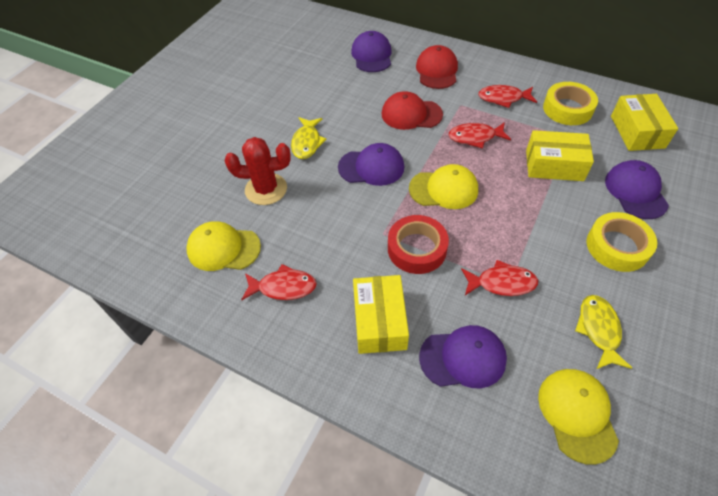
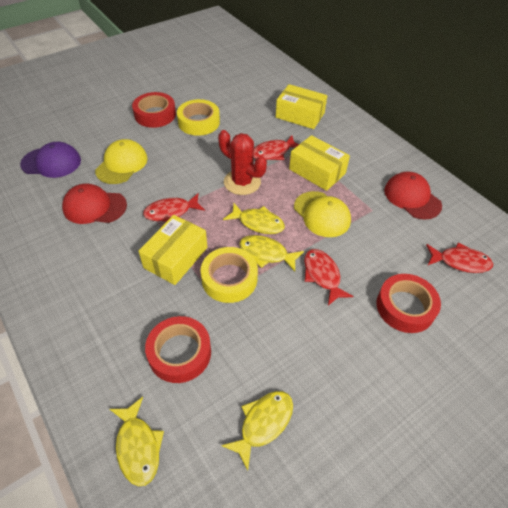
purple cap: [338,143,404,186] [351,31,391,72] [419,325,507,388] [605,160,669,219] = 4 -> [20,142,81,178] = 1
red tape: [388,215,449,274] = 1 -> [132,92,176,128] [145,316,211,383] [376,274,441,333] = 3
yellow cap: [186,221,261,271] [409,164,478,209] [538,369,619,465] = 3 -> [95,139,148,184] [294,191,351,237] = 2
yellow fish: [291,117,327,159] [575,295,632,369] = 2 -> [110,397,164,486] [221,391,293,470] [223,203,285,234] [239,235,304,271] = 4

